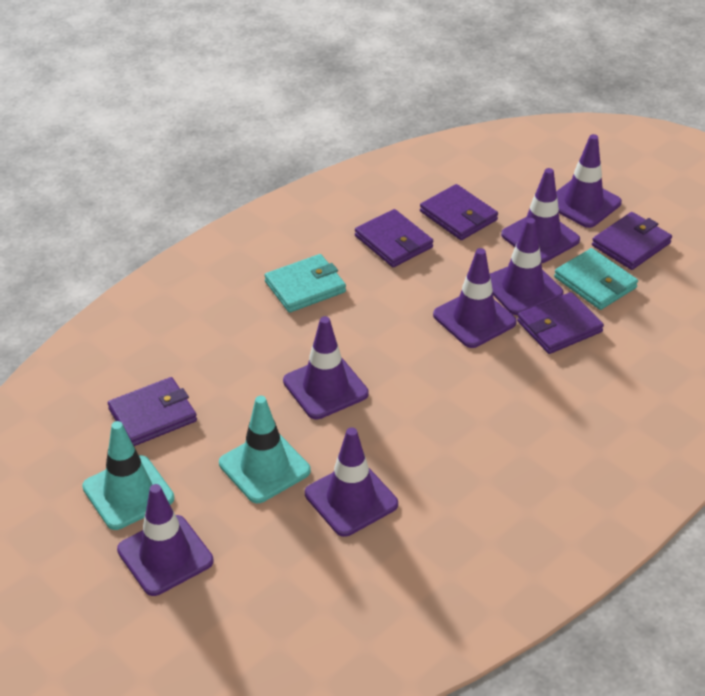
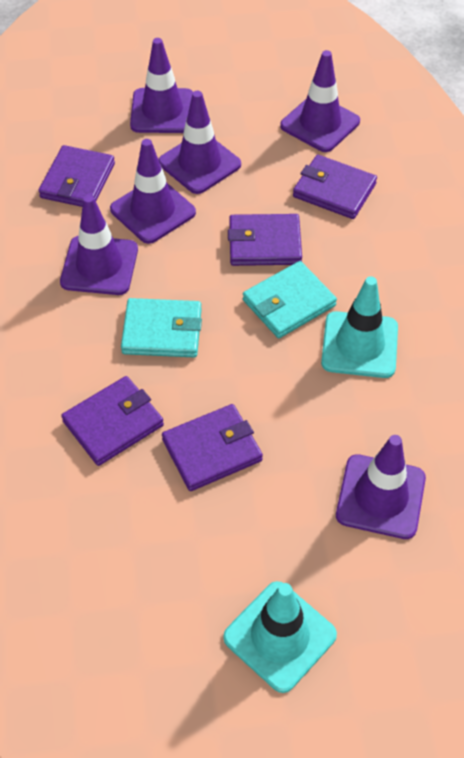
purple traffic cone: [117,484,213,596] [283,316,369,419] [305,427,398,537] [433,248,517,348] [490,218,563,315] [501,168,580,263] [556,134,622,228] = 7 -> [60,195,138,295] [110,139,196,244] [130,38,193,133] [158,91,241,194] [280,50,360,152] [336,435,426,539] = 6

